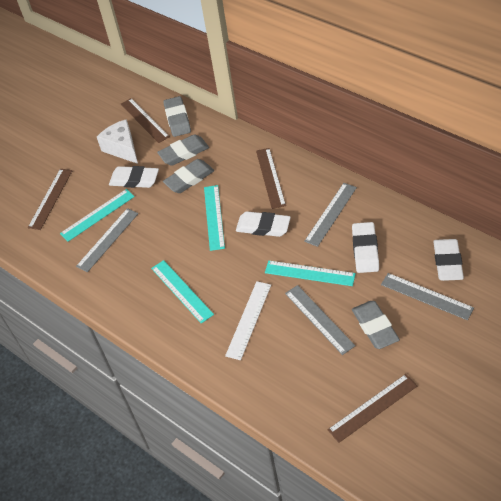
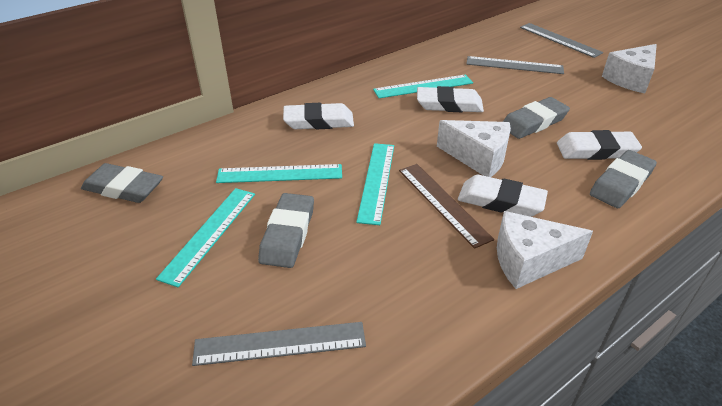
brown ruler: [28,169,73,230] [121,98,170,143] [256,148,286,209] [328,374,417,443] = 4 -> [399,164,494,249] = 1
grey ruler: [76,208,139,272] [285,285,355,355] [304,183,357,247] [381,273,474,320] = 4 -> [192,322,366,366] [466,56,564,74] [520,23,603,58] = 3
white cheese: [97,119,138,164] = 1 -> [437,120,511,177] [497,211,593,289] [602,44,657,93] = 3
white ruler: [225,281,271,360] = 1 -> none = 0

